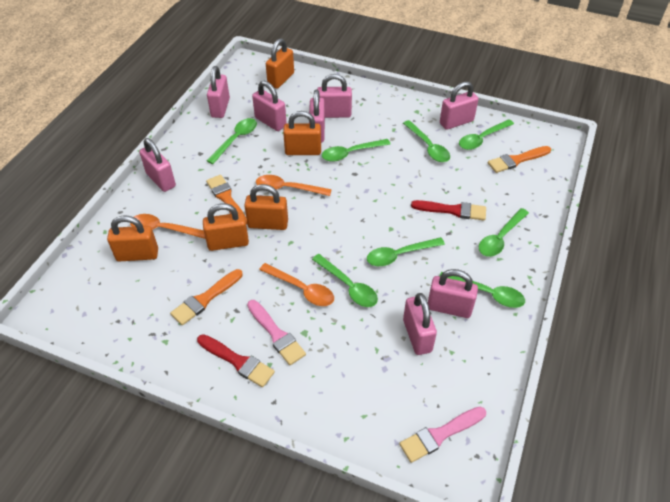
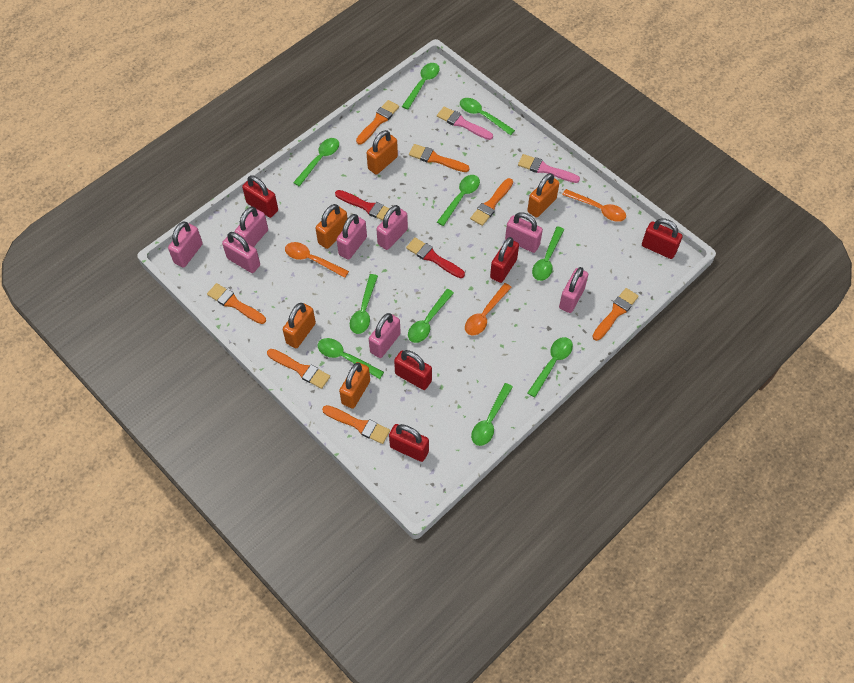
green spoon: [206,118,257,164] [312,254,378,307] [322,139,390,162] [367,237,445,266] [403,120,450,162] [440,272,525,308] [459,119,514,150] [479,208,529,257] = 8 -> [293,138,339,186] [317,338,384,379] [350,274,378,334] [402,63,440,110] [408,289,454,343] [437,175,480,226] [460,98,515,135] [471,383,513,446] [527,337,573,397] [532,226,564,281] = 10
orange brush: [170,269,243,325] [206,175,247,225] [488,146,551,173] = 3 -> [207,283,266,324] [267,349,330,389] [322,405,390,444] [356,100,399,145] [409,144,470,172] [470,178,513,226] [592,288,639,341] = 7
red padlock: none = 0 -> [242,175,278,218] [389,424,429,462] [394,350,432,390] [490,237,519,283] [642,218,682,259] = 5

